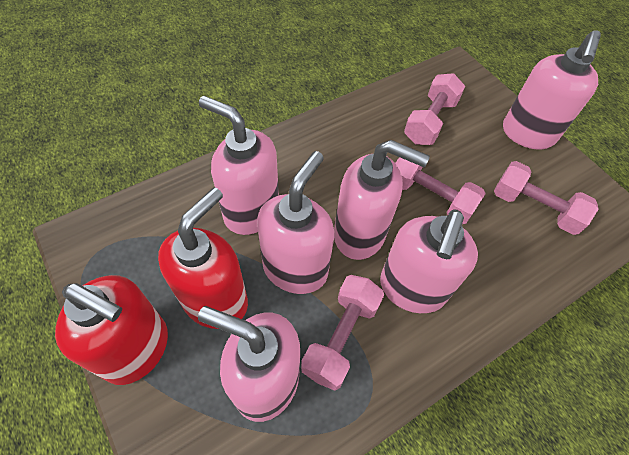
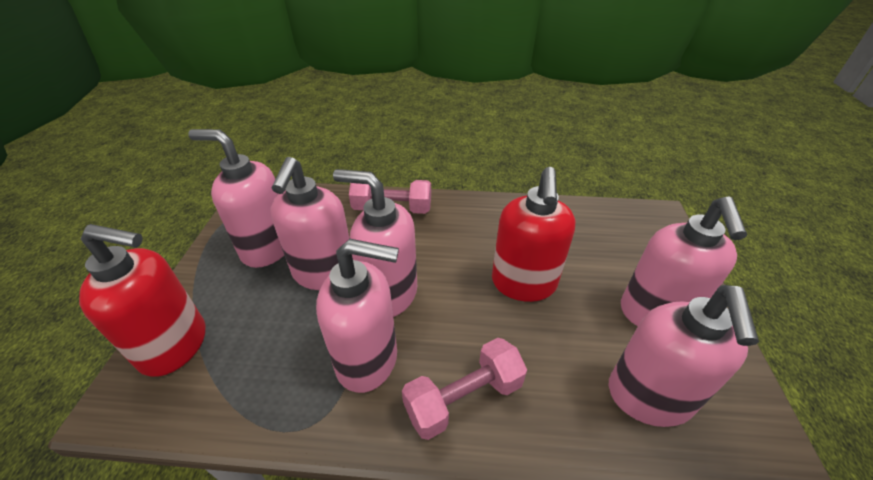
pink dumbbell: [301,275,384,391] [395,157,486,224] [404,73,465,145] [494,161,598,235] = 4 -> [349,180,431,214] [402,338,527,440] = 2

